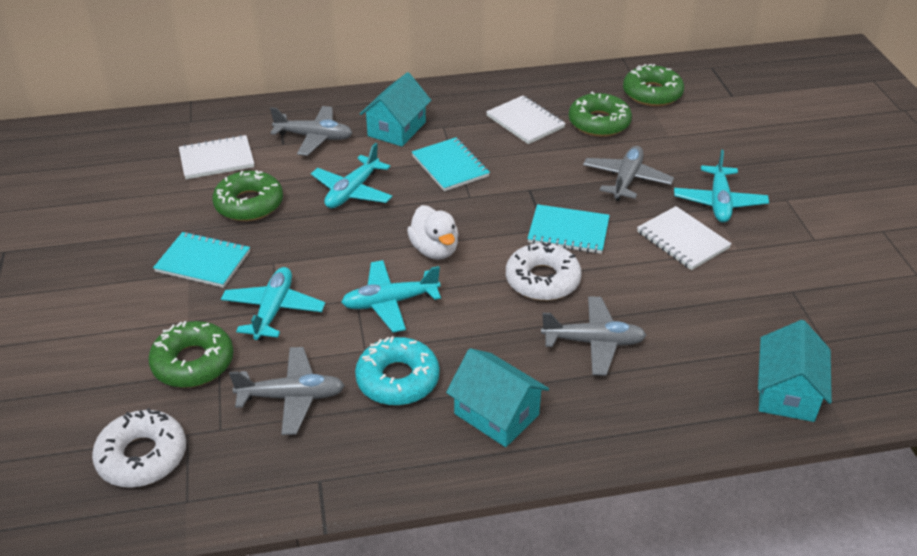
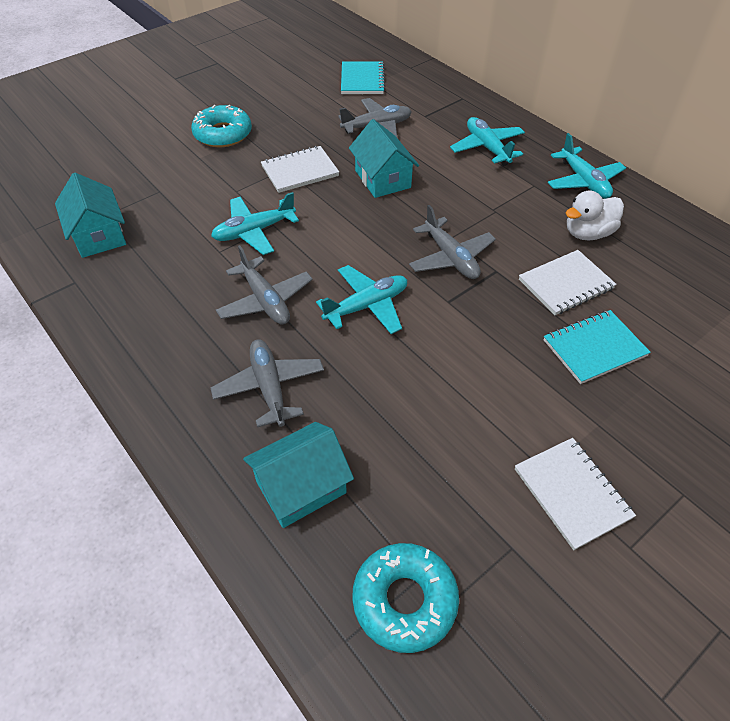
green donut: [148,321,234,388] [212,170,283,221] [569,92,632,137] [623,64,684,106] = 4 -> none = 0
turquoise donut: [355,336,440,406] = 1 -> [191,105,252,147] [352,543,459,653] = 2
turquoise notebook: [153,232,250,288] [412,138,490,191] [527,204,610,254] = 3 -> [341,61,385,94] [544,310,651,384] = 2
white donut: [92,408,186,488] [506,242,582,301] = 2 -> none = 0

